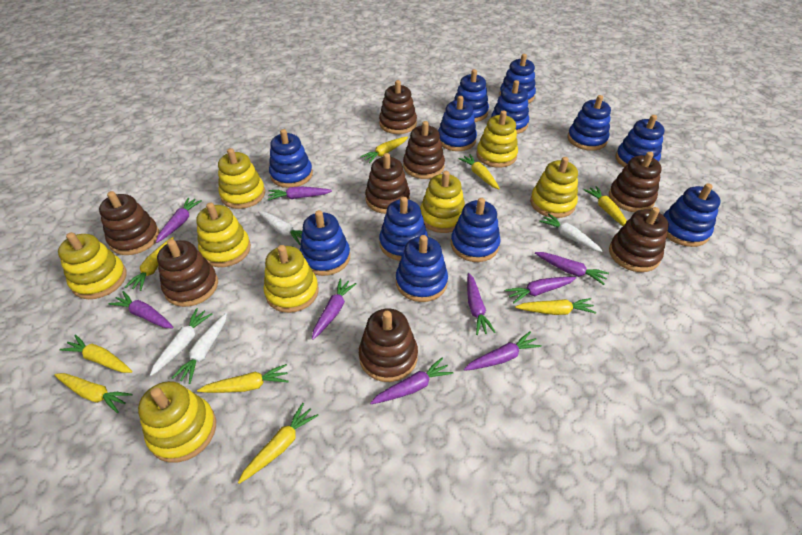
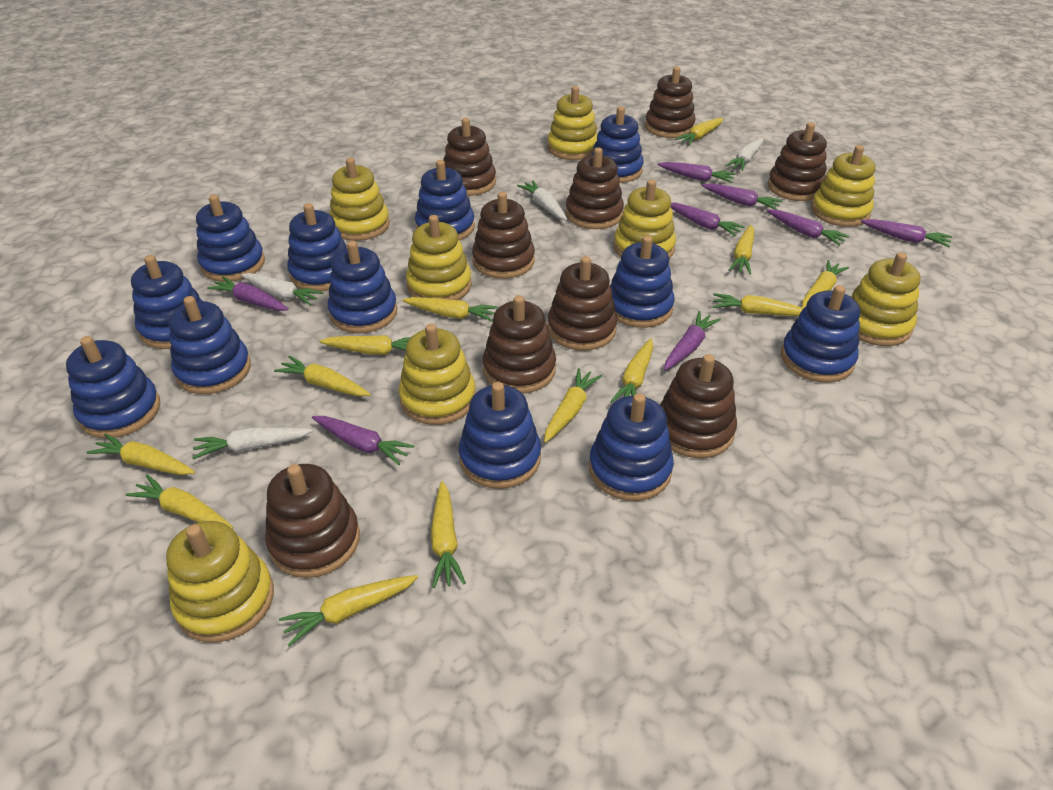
brown stacking toy: [99,191,159,255] [157,239,218,307] [359,309,418,382] [365,153,410,214] [379,80,417,134] [403,121,445,179] [609,152,662,212] [609,207,669,272] = 8 -> [265,464,360,578] [443,118,496,196] [472,192,535,279] [483,295,556,394] [548,256,617,351] [565,147,624,229] [645,67,695,138] [660,354,737,458] [767,122,827,201] = 9
purple carrot: [109,291,174,328] [156,197,202,243] [268,186,332,200] [312,278,356,340] [370,358,453,404] [464,332,542,371] [467,273,496,335] [505,277,576,304] [535,252,609,285] = 9 -> [207,276,289,311] [312,416,414,465] [657,162,736,183] [664,311,721,370] [670,203,745,236] [702,183,782,209] [767,209,849,246] [861,219,952,248] = 8
yellow carrot: [54,373,133,413] [60,335,133,373] [125,237,174,291] [197,364,289,393] [238,403,319,484] [360,137,408,163] [458,154,500,189] [515,298,596,315] [584,186,627,226] = 9 -> [86,433,195,475] [125,475,233,529] [274,356,371,396] [279,575,418,646] [319,335,411,355] [402,297,498,321] [431,481,466,588] [544,368,602,443] [610,338,653,403] [675,118,723,145] [712,293,803,316] [729,225,754,275] [802,260,849,308] = 13

